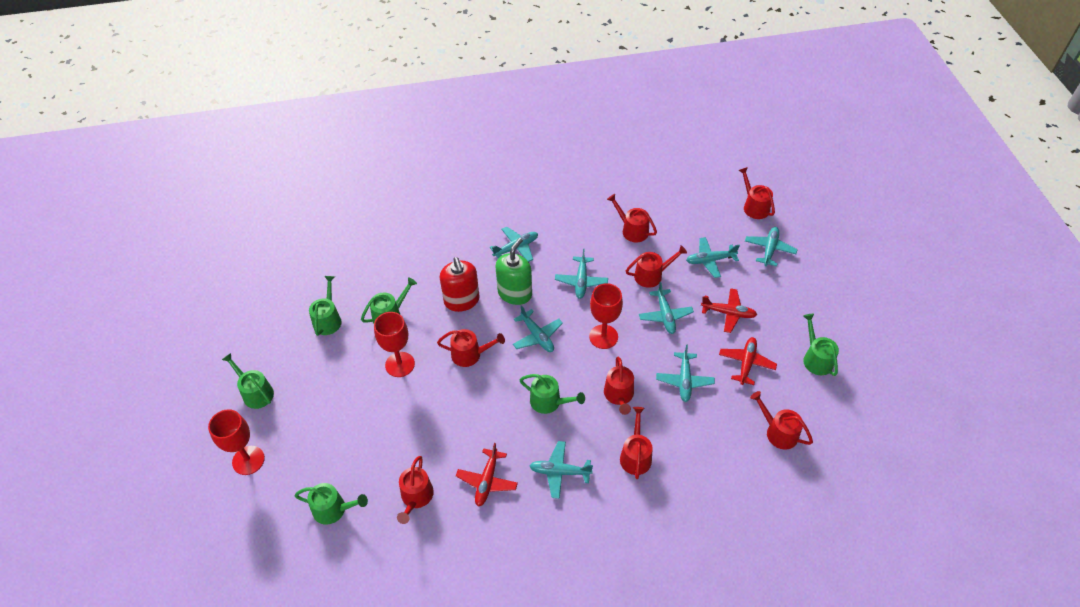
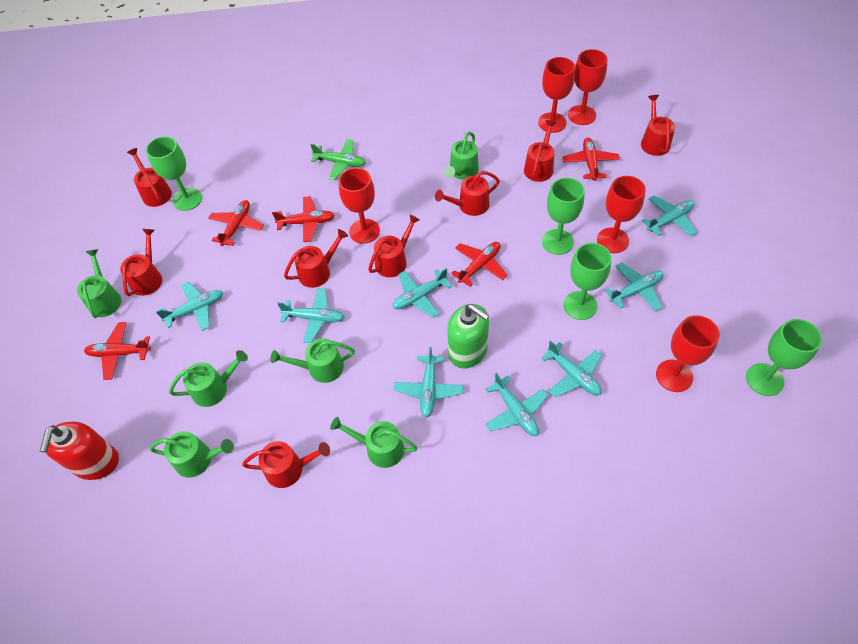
green goblet: none = 0 -> [146,136,202,211] [542,178,585,255] [563,243,611,320] [746,319,822,396] = 4
green plane: none = 0 -> [310,139,366,180] = 1
red goblet: [208,409,265,475] [374,312,415,377] [589,283,623,349] = 3 -> [339,168,380,244] [538,57,575,133] [568,49,607,125] [597,176,646,253] [656,315,720,392] = 5
red plane: [456,443,518,506] [701,288,757,333] [719,337,777,385] = 3 -> [84,322,151,380] [208,200,264,246] [272,196,335,242] [451,242,508,287] [562,138,620,181] = 5

